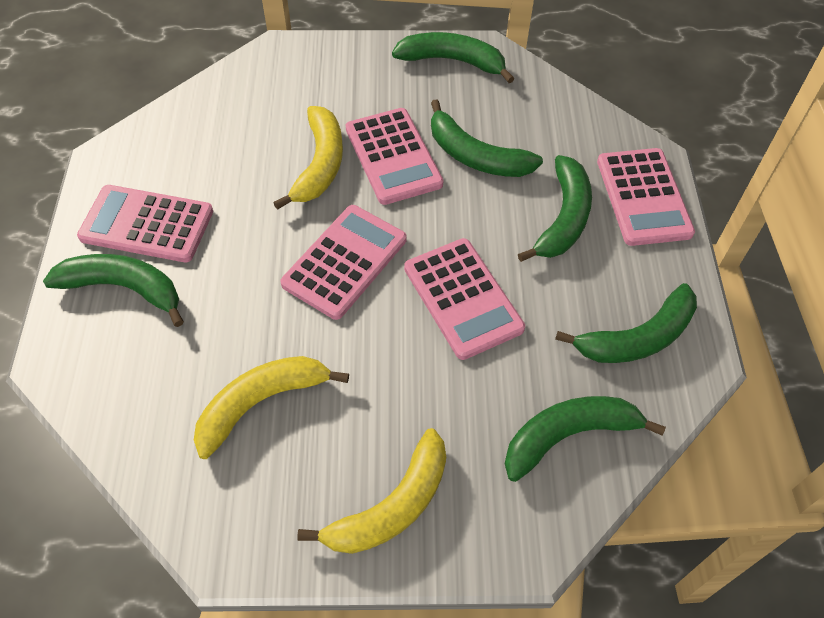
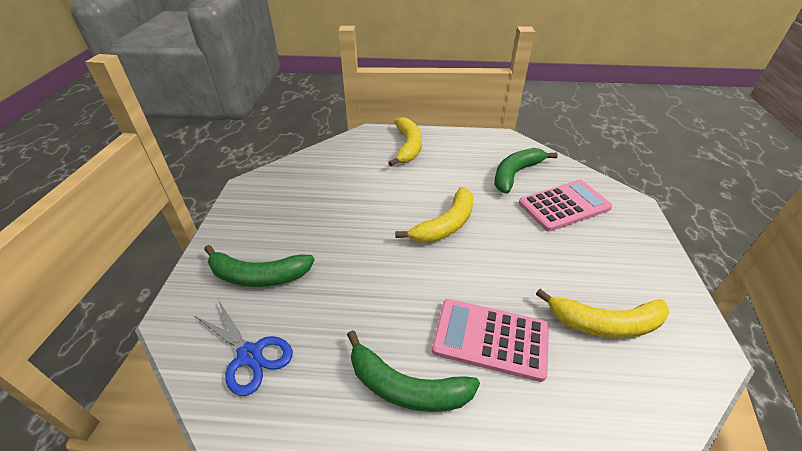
blue scissors: none = 0 -> [195,300,293,396] = 1
green banana: [43,254,184,327] [392,32,514,83] [431,99,543,177] [505,396,666,482] [518,155,592,262] [555,283,697,363] = 6 -> [204,245,315,287] [347,330,480,412] [494,148,558,194] = 3
pink calculator: [77,185,213,262] [280,205,407,320] [346,108,444,205] [404,238,525,360] [597,148,695,246] = 5 -> [432,299,549,382] [519,180,612,232] = 2

